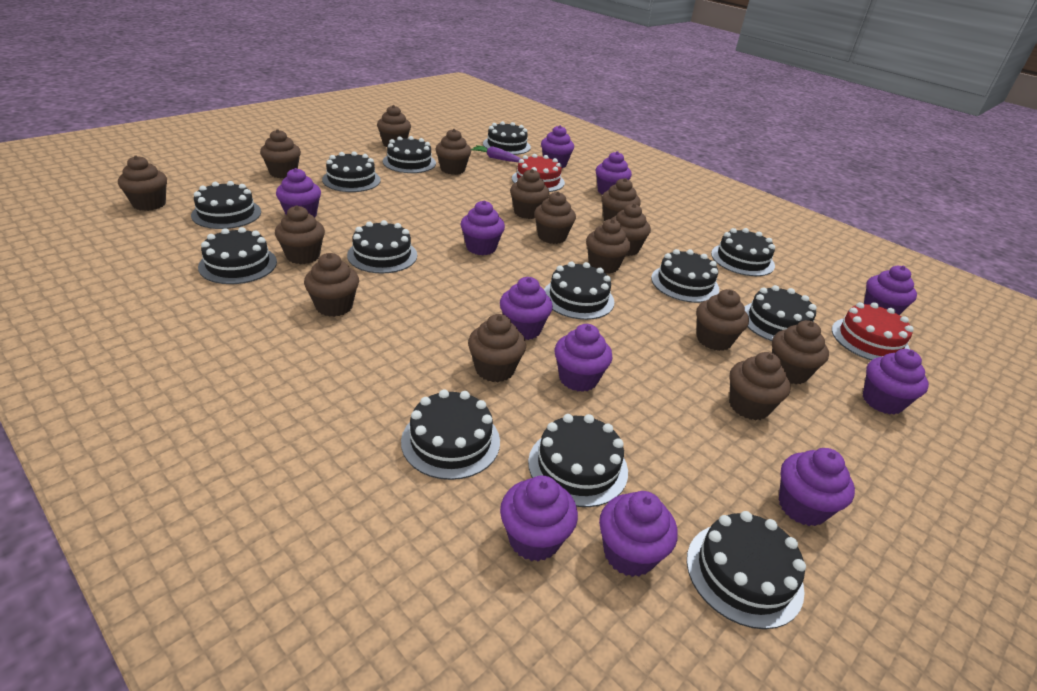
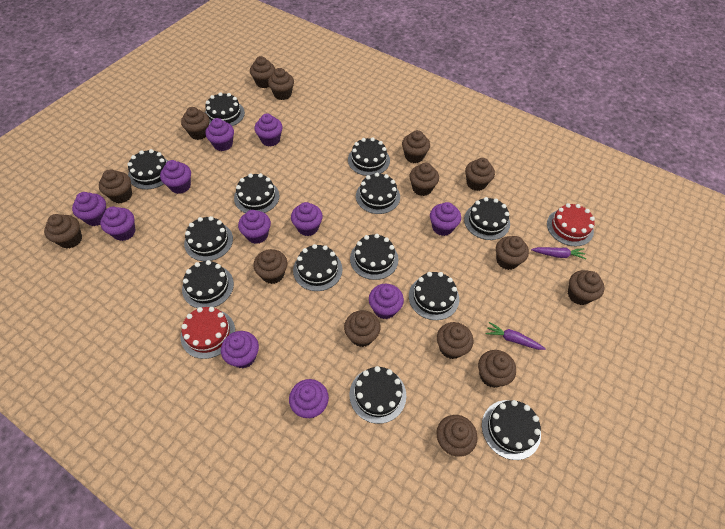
purple carrot: [471,145,521,162] = 1 -> [485,322,546,350] [531,247,586,259] = 2

